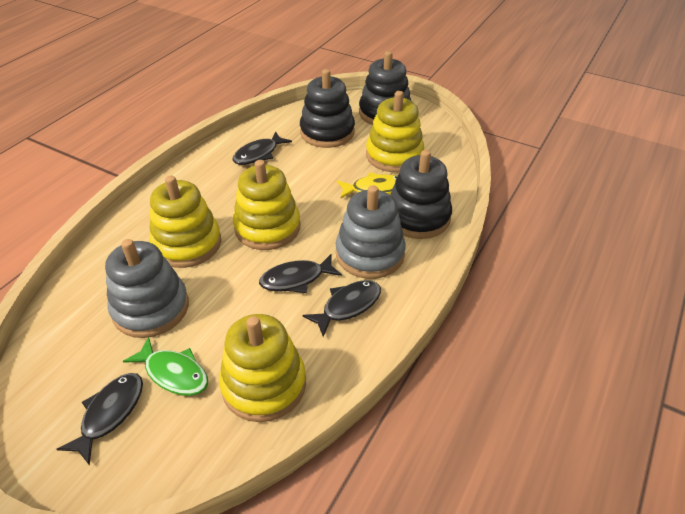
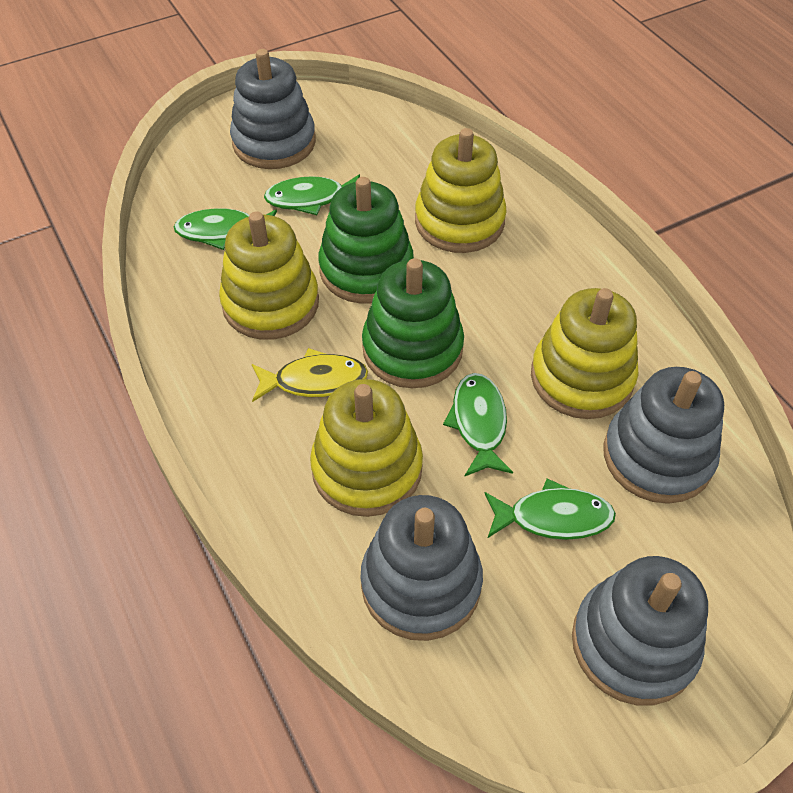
black fish: [56,373,143,466] [233,131,292,165] [259,254,342,293] [303,280,381,337] = 4 -> none = 0
black stacking toy: [300,69,355,148] [359,51,411,125] [390,150,452,239] = 3 -> none = 0
green fish: [123,336,208,396] = 1 -> [174,208,277,250] [264,174,360,215] [443,373,513,476] [484,478,616,540] = 4
green stacking toy: none = 0 -> [318,177,414,304] [362,258,464,388] = 2
grey stacking toy: [105,239,189,338] [335,185,406,279] = 2 -> [230,49,316,169] [360,495,483,641] [572,556,708,705] [603,367,724,504] = 4

